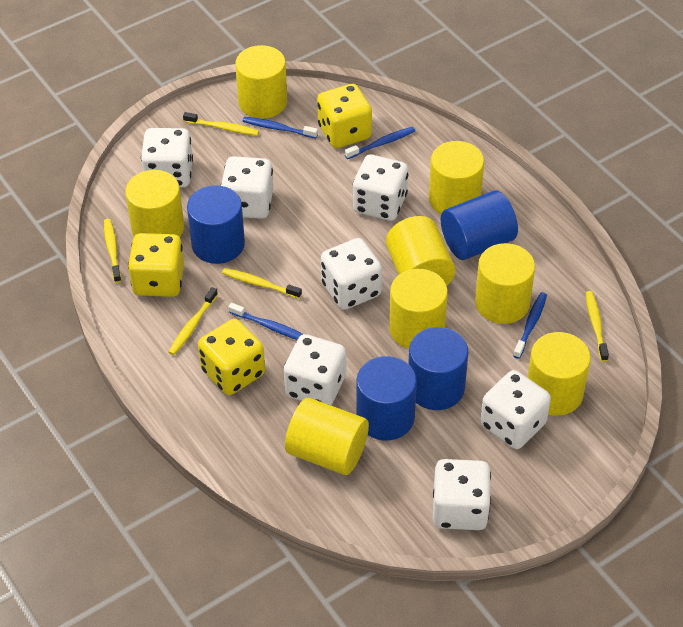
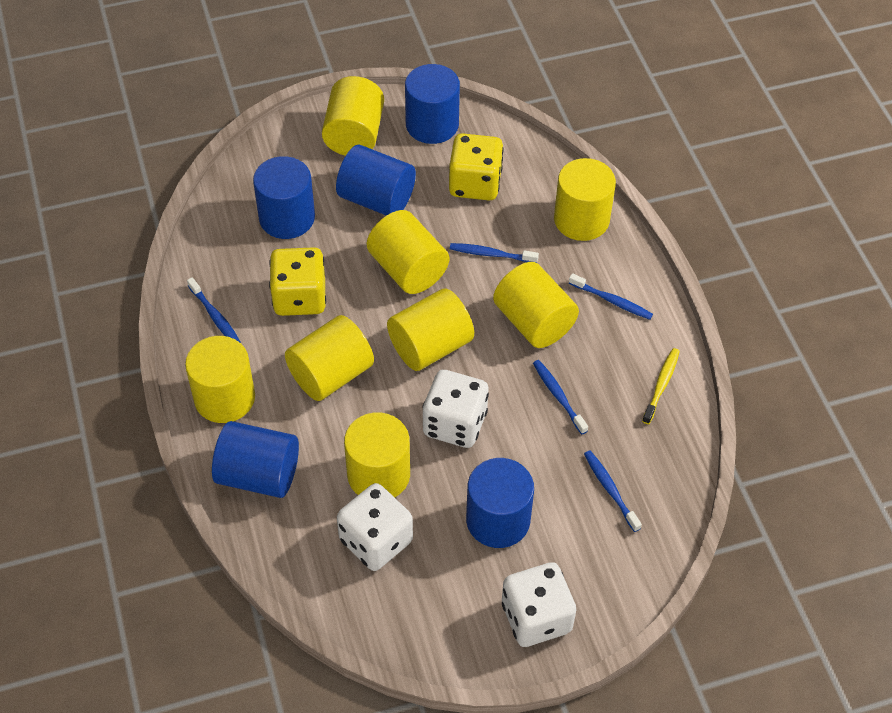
blue cylinder: [187,185,245,264] [356,356,417,441] [408,327,468,410] [441,190,518,260] = 4 -> [212,421,299,498] [253,156,315,239] [336,145,416,216] [405,64,460,144] [466,458,534,548] = 5
blue toothbrush: [228,303,303,340] [243,117,318,138] [345,127,415,159] [513,292,547,359] = 4 -> [187,277,241,343] [450,243,539,263] [533,360,588,434] [569,273,653,320] [584,450,642,532] = 5
white dice: [141,128,193,187] [221,156,273,219] [284,334,346,405] [321,238,382,310] [353,154,408,221] [433,459,491,530] [480,370,551,449] = 7 -> [337,483,413,571] [423,370,489,448] [502,562,576,647] = 3
yellow dice: [128,233,184,297] [198,319,265,395] [317,84,372,148] = 3 -> [269,247,326,316] [449,133,503,201] = 2
yellow toothbrush: [104,219,121,283] [168,287,218,355] [183,112,259,136] [222,268,302,299] [586,291,609,362] = 5 -> [642,348,680,424] = 1

